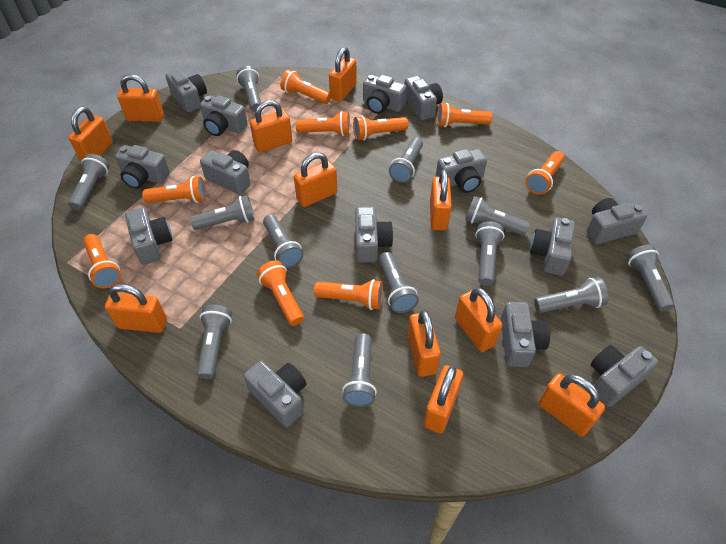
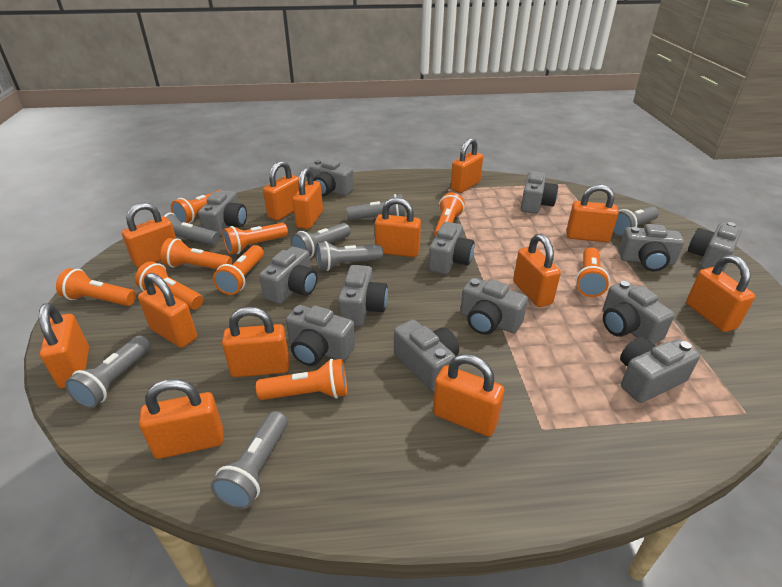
grey camera: [115,145,170,189] [125,207,173,265] [165,69,207,112] [200,95,248,136] [200,150,251,195] [244,361,306,427] [355,207,393,263] [363,74,407,114] [404,75,443,120] [436,149,487,193] [501,302,550,367] [530,218,575,276] [586,198,647,244] [591,345,658,407] = 14 -> [198,190,247,236] [259,246,317,304] [286,305,355,366] [310,159,354,196] [338,265,388,326] [394,320,459,392] [428,222,475,274] [460,278,528,335] [521,171,558,214] [603,281,675,344] [618,224,684,271] [620,337,700,403] [688,222,742,272] = 13
grey flashlight: [68,154,110,210] [190,195,255,230] [197,305,232,379] [236,66,261,112] [263,214,304,268] [342,333,377,407] [379,252,419,313] [389,137,423,183] [465,196,530,236] [475,221,505,286] [534,277,609,313] [626,245,674,312] = 12 -> [65,336,151,408] [160,212,219,246] [211,411,288,509] [291,223,351,258] [316,241,383,271] [346,194,405,220] [613,206,659,237] = 7
orange padlock: [68,107,113,161] [105,284,167,333] [117,74,164,122] [250,100,292,152] [294,152,337,207] [329,47,357,102] [407,310,441,377] [424,365,464,434] [430,169,452,230] [455,287,503,352] [538,373,605,436] = 11 -> [39,303,89,388] [122,203,176,268] [138,273,197,348] [139,379,223,459] [222,307,289,377] [263,161,299,221] [293,167,323,229] [375,197,421,257] [433,354,504,436] [451,138,483,193] [513,234,561,307] [566,184,619,242] [686,255,755,332] = 13

